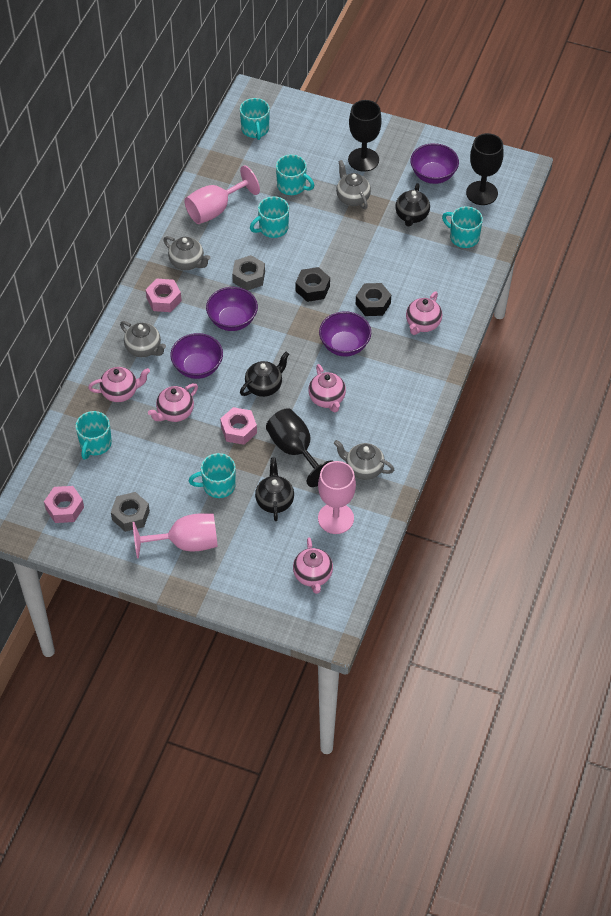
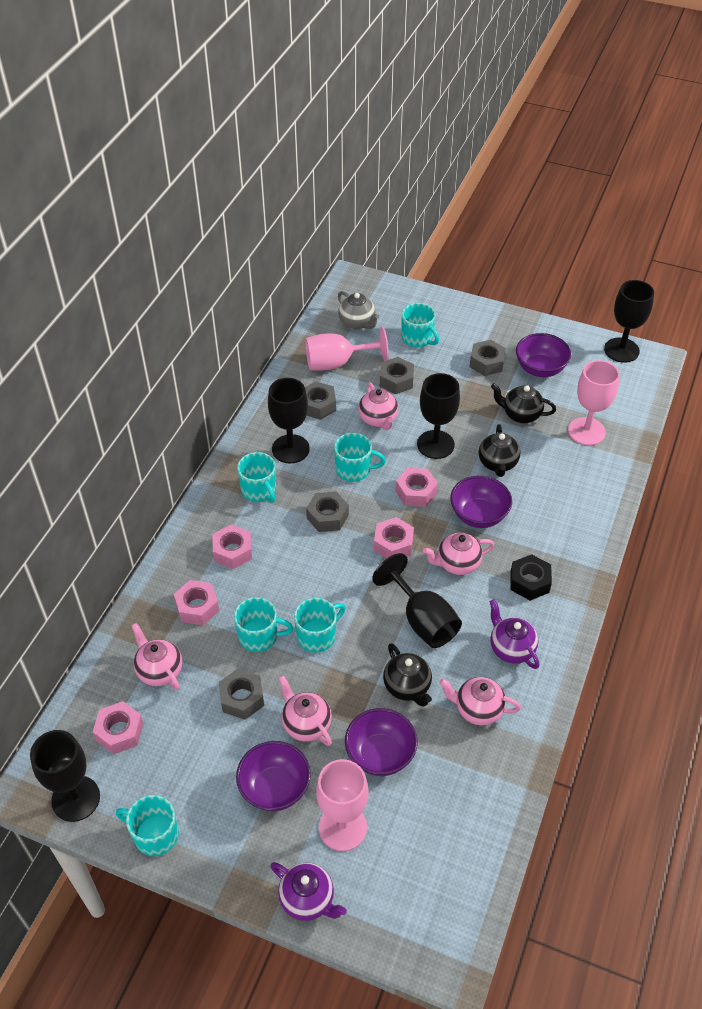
black goblet: [266,408,333,487] [348,100,382,172] [466,133,503,205] = 3 -> [30,730,100,822] [268,378,310,463] [372,553,462,648] [417,373,460,459] [604,280,654,363] = 5
black nut: [296,267,330,302] [356,283,391,316] = 2 -> [510,554,552,601] = 1
grey nut: [111,492,150,532] [232,255,265,291] = 2 -> [219,669,264,720] [305,381,336,420] [306,492,349,532] [380,357,414,394] [470,340,506,376] = 5
grey teapot: [120,321,166,357] [163,236,211,270] [334,440,394,480] [336,160,371,209] = 4 -> [338,291,379,330] = 1
pink nut: [44,486,84,523] [146,279,182,312] [220,407,257,445] = 3 -> [93,701,144,754] [174,580,219,625] [213,524,252,569] [374,517,414,559] [396,468,438,507] = 5
purple teapot: none = 0 -> [270,862,347,921] [490,600,539,669] = 2

